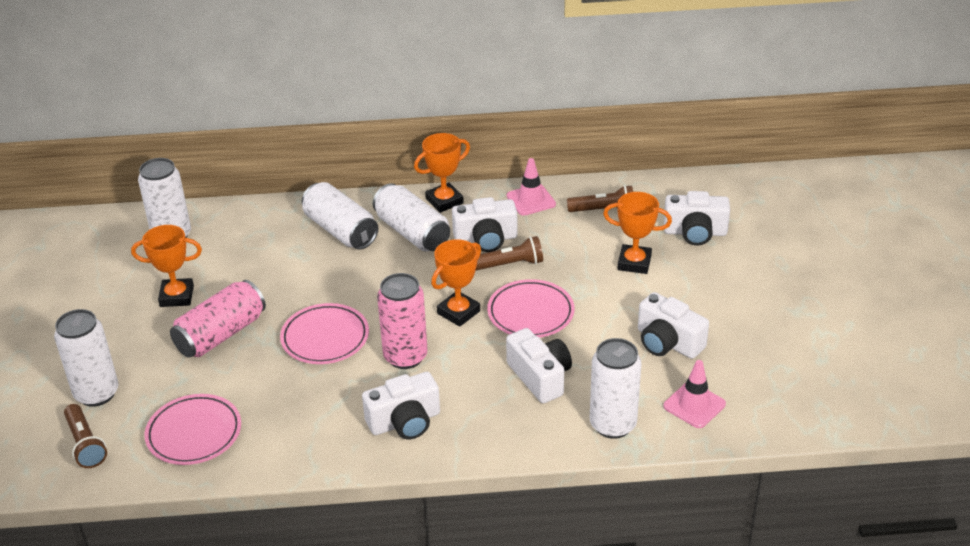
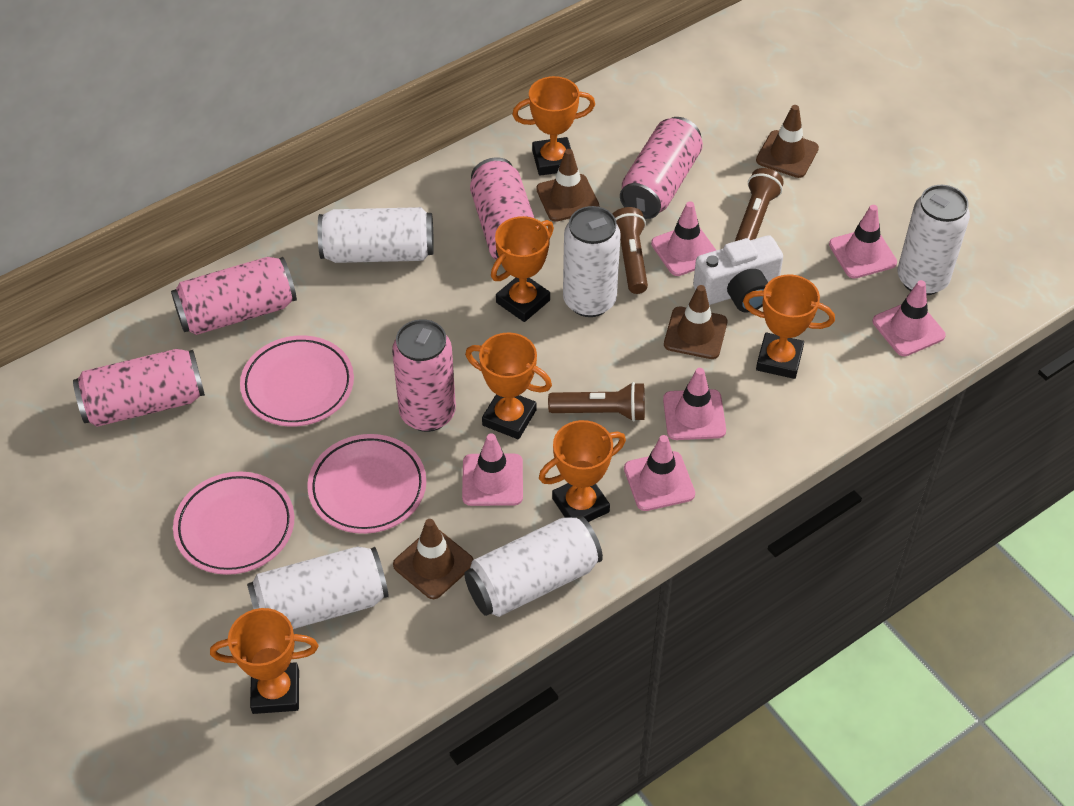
brown traffic cone: none = 0 -> [393,519,474,599] [536,149,599,222] [664,285,727,359] [756,105,819,178] = 4
orange trophy: [131,225,202,307] [414,133,470,213] [431,239,481,327] [603,192,672,274] = 4 -> [210,608,318,714] [465,332,552,439] [491,216,554,322] [512,76,595,176] [539,420,626,522] [743,274,835,379] = 6
pink can: [170,280,266,358] [377,273,428,369] = 2 -> [73,349,205,427] [171,257,297,335] [392,319,456,432] [470,157,534,260] [620,117,703,219] = 5
pink traffic cone: [507,158,556,216] [663,360,726,428] = 2 -> [462,434,523,506] [624,435,695,511] [651,201,716,276] [663,368,726,440] [829,205,897,279] [873,280,946,356] = 6
white camera: [362,372,440,439] [452,197,518,252] [506,328,572,403] [638,292,709,359] [664,191,730,246] = 5 -> [693,235,783,312] = 1

